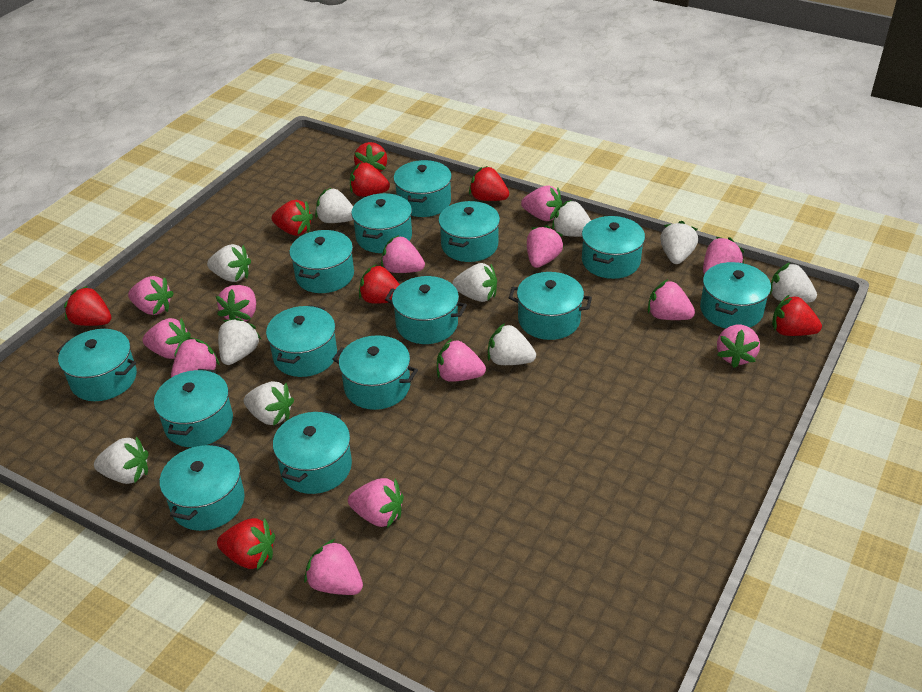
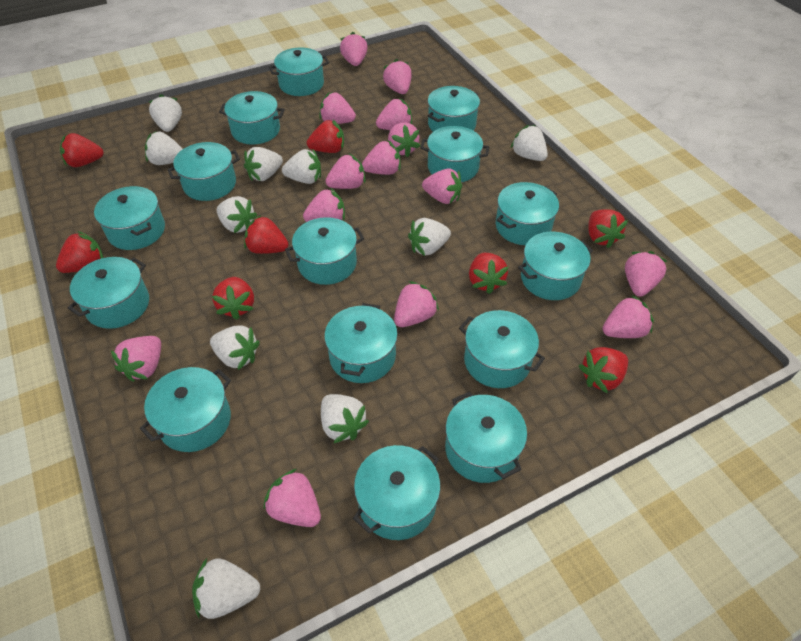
pink strawberry: [128,276,174,315] [142,318,191,359] [171,337,220,378] [216,285,256,322] [304,539,363,595] [348,478,404,528] [381,235,425,273] [437,338,486,382] [521,186,562,221] [527,225,564,268] [648,279,695,320] [703,237,744,274] [717,325,760,368] = 13 -> [111,336,161,382] [264,469,321,527] [303,188,345,222] [320,92,356,124] [325,154,366,189] [340,32,368,66] [362,140,401,175] [376,99,412,130] [383,59,412,94] [388,122,420,157] [394,281,439,327] [422,168,462,204] [602,295,654,338] [625,251,667,297] = 14
turquoise pot: [56,329,137,401] [154,369,233,447] [160,443,245,531] [266,305,337,377] [273,410,352,494] [289,230,354,293] [332,335,418,410] [351,193,412,253] [385,276,467,344] [394,160,452,217] [438,201,500,262] [509,272,592,340] [582,216,645,279] [700,262,771,328] = 14 -> [68,257,149,329] [94,186,165,250] [140,367,231,452] [168,142,240,201] [219,91,285,145] [269,47,329,96] [285,217,364,285] [324,303,398,383] [353,445,440,540] [420,126,489,182] [428,86,480,132] [445,392,527,483] [459,310,545,388] [496,182,559,245] [518,232,593,300] = 15

